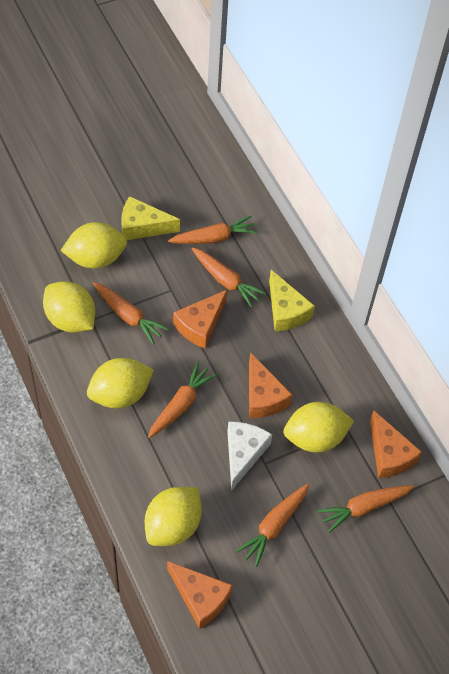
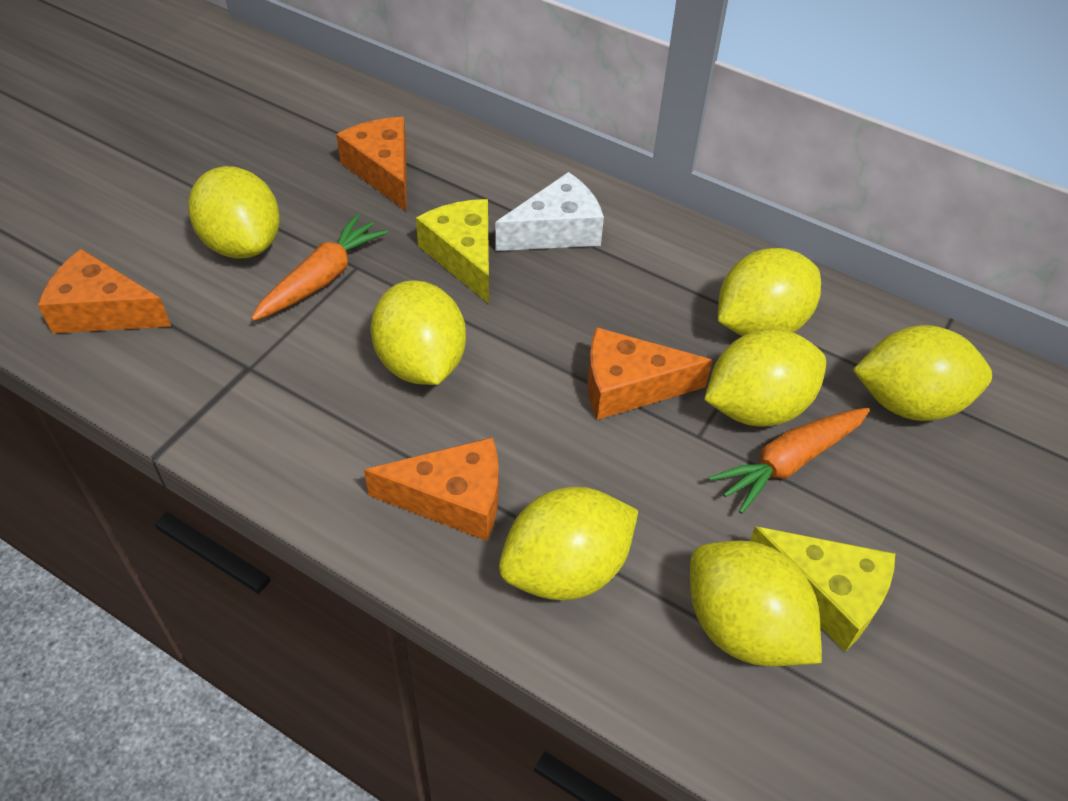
orange carrot: [93,282,169,344] [148,362,217,438] [168,216,258,244] [191,247,267,308] [236,484,309,567] [317,485,414,533] = 6 -> [251,214,388,321] [708,408,870,514] = 2
yellow lemon: [43,281,95,333] [60,222,127,269] [87,358,154,408] [145,487,202,546] [283,402,354,453] = 5 -> [188,166,280,258] [371,280,466,385] [499,487,638,600] [690,540,822,666] [704,329,826,427] [718,248,821,336] [853,325,992,421] = 7

